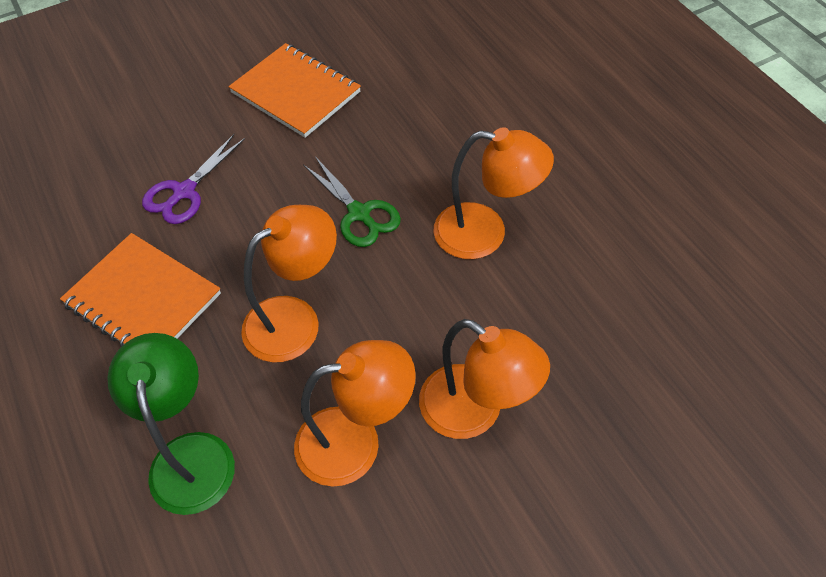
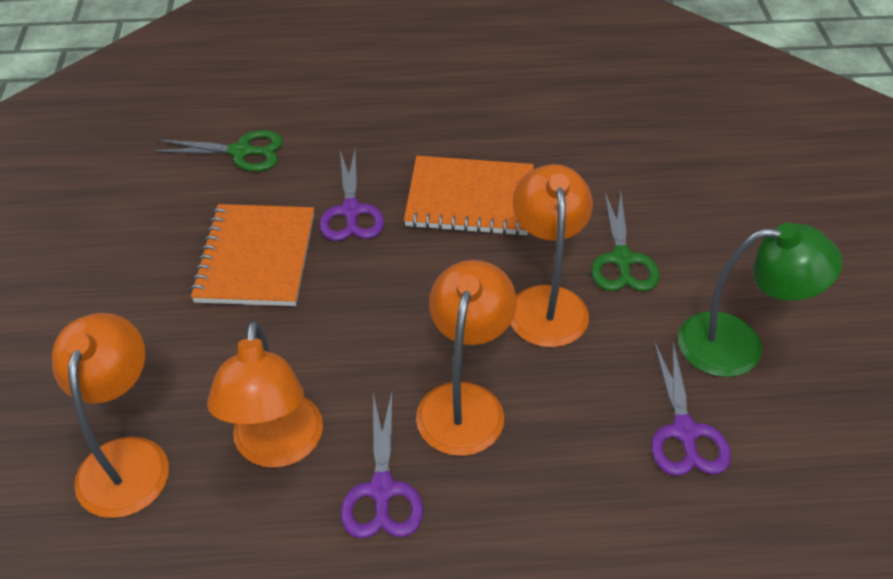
green scissors: [303,157,401,247] = 1 -> [152,130,283,172] [591,191,659,291] = 2
purple scissors: [142,134,245,224] = 1 -> [319,150,384,241] [340,393,423,539] [651,341,731,476] = 3

